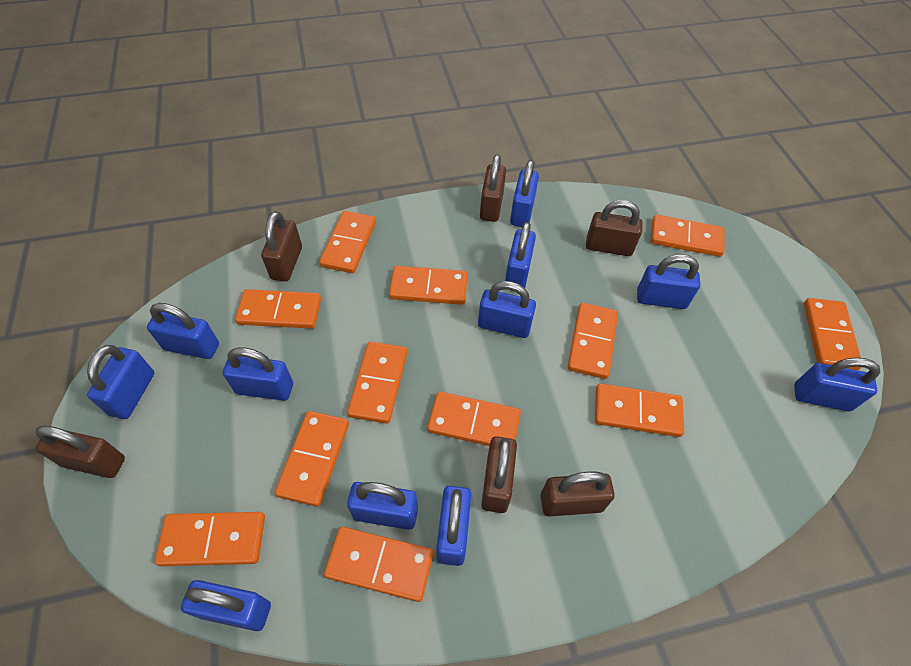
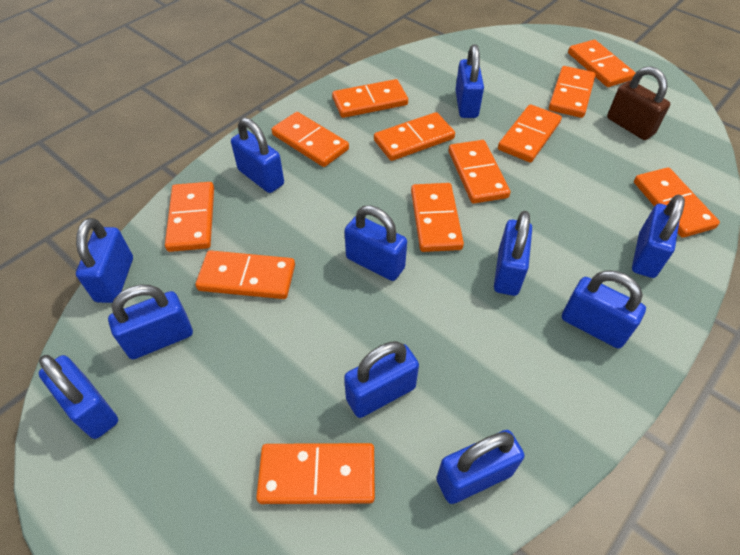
brown padlock: [35,425,125,478] [261,211,302,281] [480,154,506,222] [481,436,517,513] [541,472,615,517] [586,200,643,256] = 6 -> [607,66,670,140] = 1

